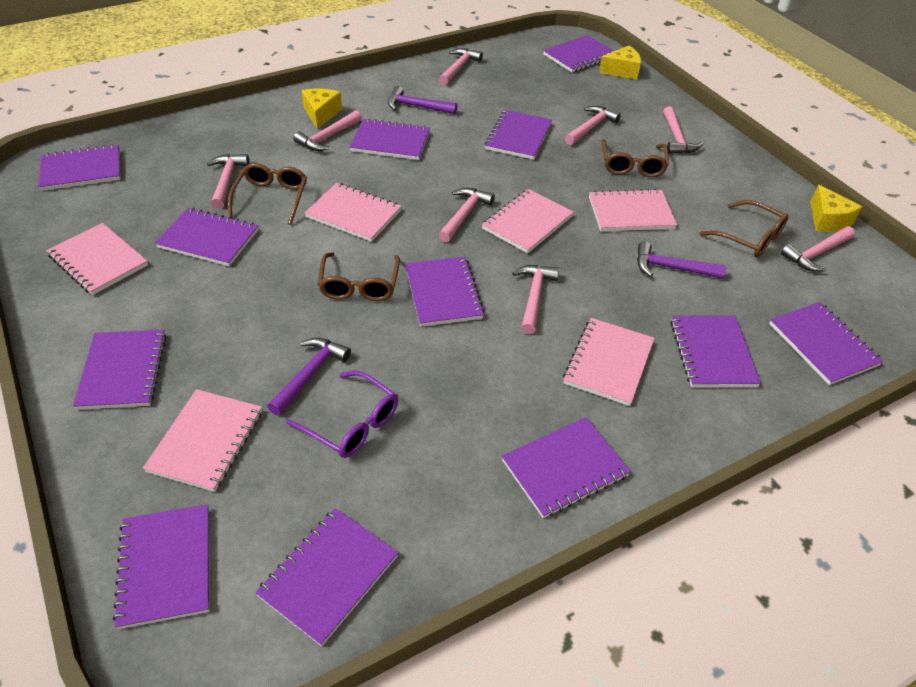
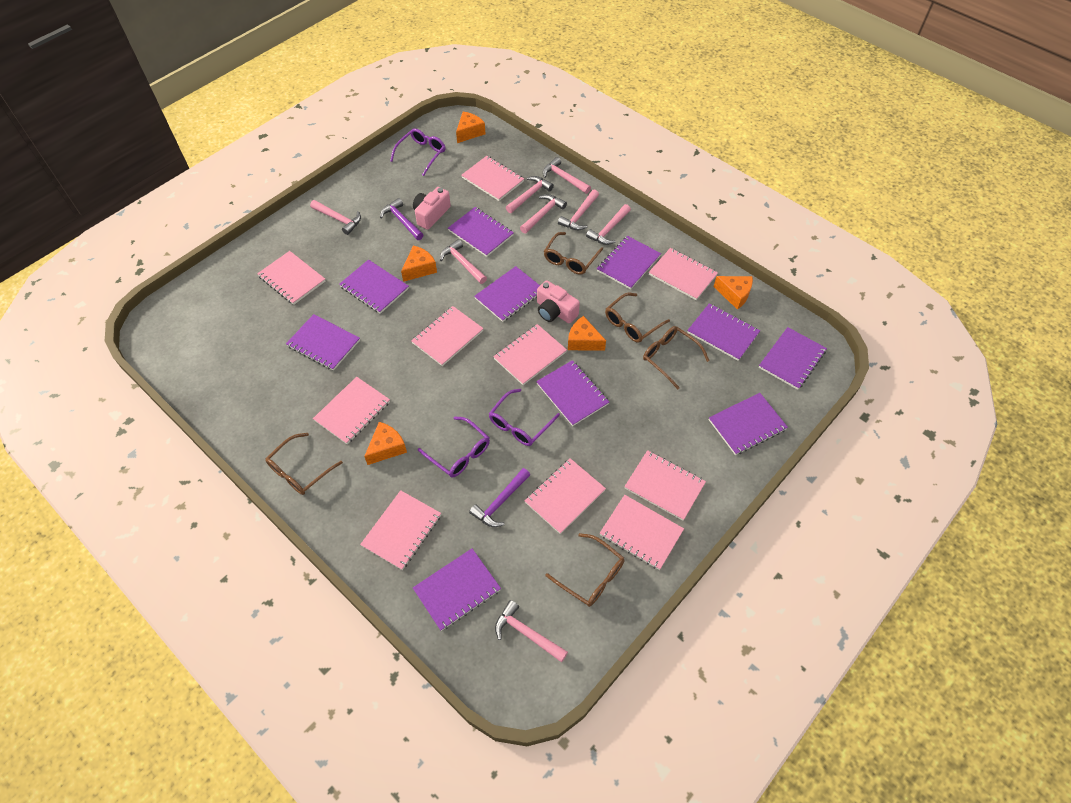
brown glasses: [228,163,307,225] [318,252,400,301] [602,139,669,177] [699,200,789,257] = 4 -> [265,433,343,495] [544,232,603,275] [546,533,624,607] [605,293,670,343] [643,326,710,389] = 5
orange cheese: none = 0 -> [364,422,407,465] [401,245,437,282] [456,112,485,143] [568,316,606,351] [713,276,753,310] = 5
pink camera: none = 0 -> [413,187,451,230] [537,280,580,323] = 2
pink notebook: [46,223,148,295] [143,389,262,492] [305,183,402,242] [482,189,574,253] [563,318,655,406] [589,189,677,231] = 6 -> [257,251,325,305] [313,377,390,444] [360,490,441,570] [411,306,484,366] [461,156,524,201] [493,324,567,385] [525,458,606,534] [600,495,684,570] [624,450,706,521] [649,248,718,300] = 10
purple glasses: [286,370,398,458] = 1 -> [390,129,446,176] [418,417,490,477] [489,389,560,446] = 3
purple hammer: [267,338,351,416] [388,86,457,114] [637,241,726,279] = 3 -> [380,198,424,240] [469,468,530,527] = 2
purple notebook: [38,144,120,191] [73,329,167,410] [113,504,210,629] [155,208,258,266] [255,508,399,646] [350,118,430,160] [405,257,485,327] [485,110,552,160] [502,417,631,518] [543,35,614,72] [670,316,761,387] [769,302,883,385] = 12 -> [286,314,360,371] [339,260,409,314] [413,548,501,631] [448,207,514,257] [474,266,540,322] [536,360,609,426] [597,236,661,290] [687,303,760,361] [709,393,788,455] [759,327,827,390] = 10
yellow cheese: [302,88,342,129] [599,46,641,79] [810,185,862,232] = 3 -> none = 0

